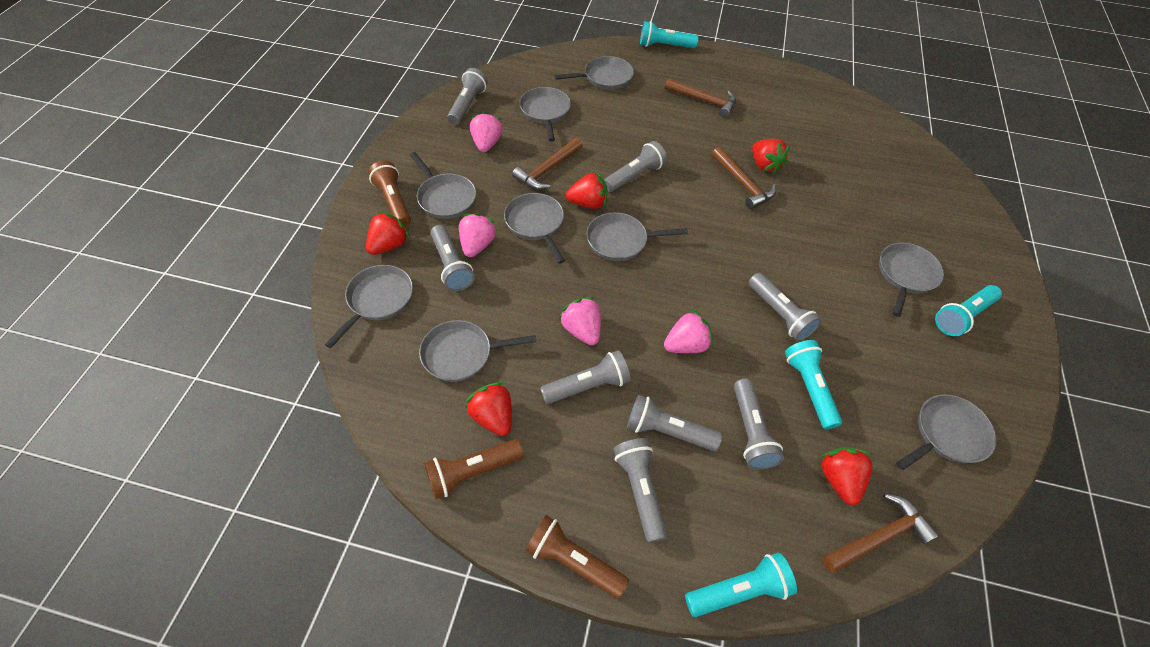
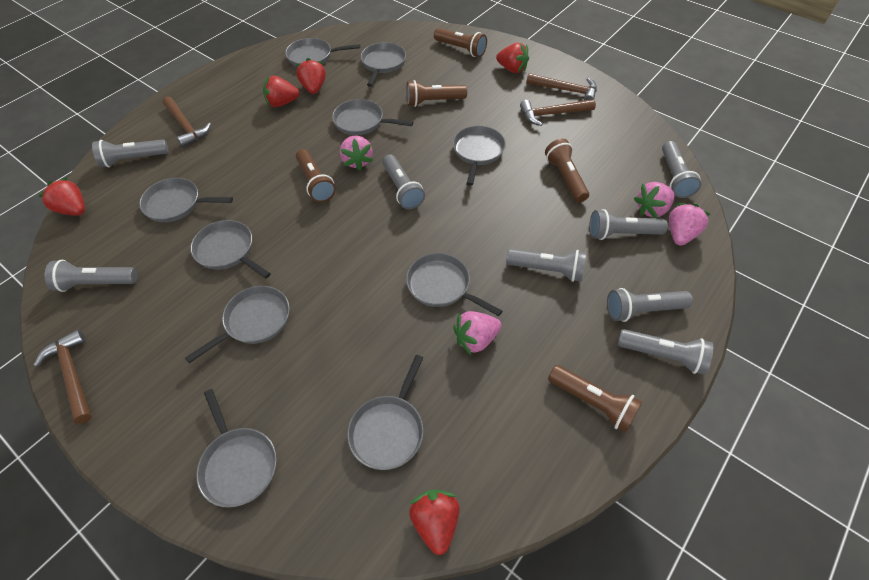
brown flashlight: [368,161,411,227] [424,439,524,499] [525,515,629,599] = 3 -> [296,149,336,202] [406,80,467,107] [434,28,487,57] [545,139,589,202] [548,365,642,433] = 5
grey pan: [324,265,413,348] [410,152,476,219] [419,320,536,382] [504,193,565,264] [519,87,571,142] [555,56,634,90] [587,212,688,261] [879,243,944,317] [896,394,997,470] = 9 -> [139,178,233,222] [185,286,289,363] [190,220,271,278] [196,389,277,508] [285,38,360,67] [332,99,413,135] [347,355,423,470] [361,42,406,87] [406,253,502,316] [453,126,506,186] = 10
turquoise flashlight: [640,21,698,48] [685,553,797,617] [785,340,842,429] [935,285,1002,336] = 4 -> none = 0

